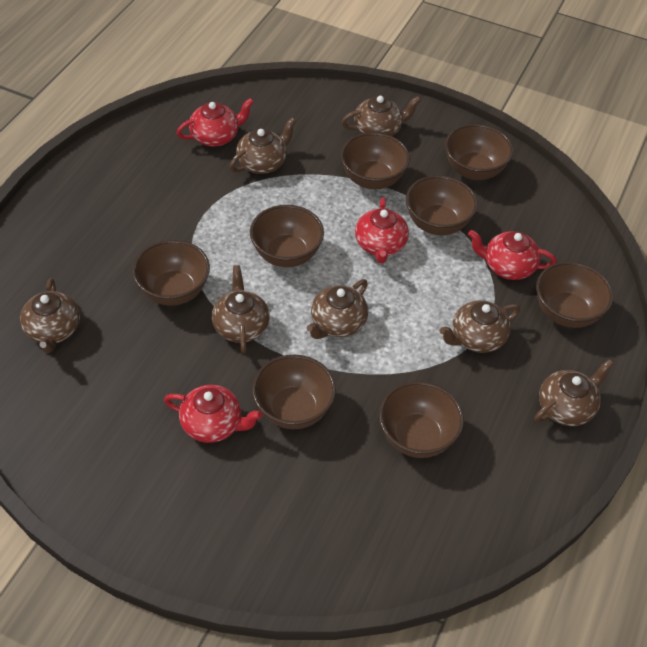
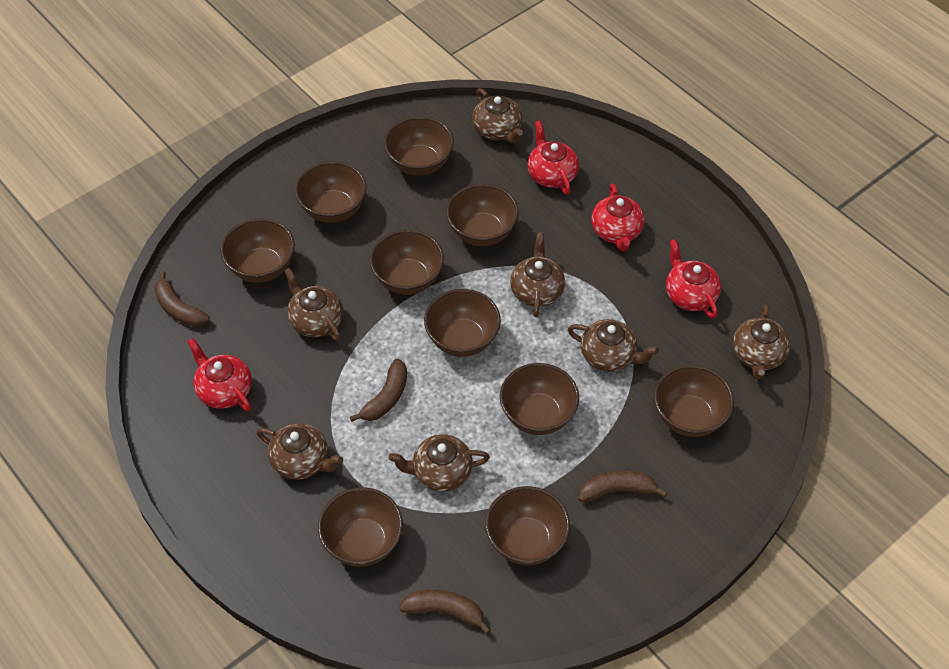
brown banana: none = 0 -> [154,271,210,327] [350,358,407,422] [399,590,491,634] [578,471,667,502] = 4
brown bowl: [132,240,210,306] [250,205,324,267] [252,355,336,429] [340,132,410,189] [379,381,464,458] [406,175,477,235] [445,124,513,180] [536,262,613,328] = 8 -> [221,218,295,283] [295,161,367,223] [318,487,403,567] [370,230,444,295] [384,116,454,176] [424,289,501,357] [446,184,519,246] [485,486,570,565] [500,363,579,435] [654,365,734,437] = 10

